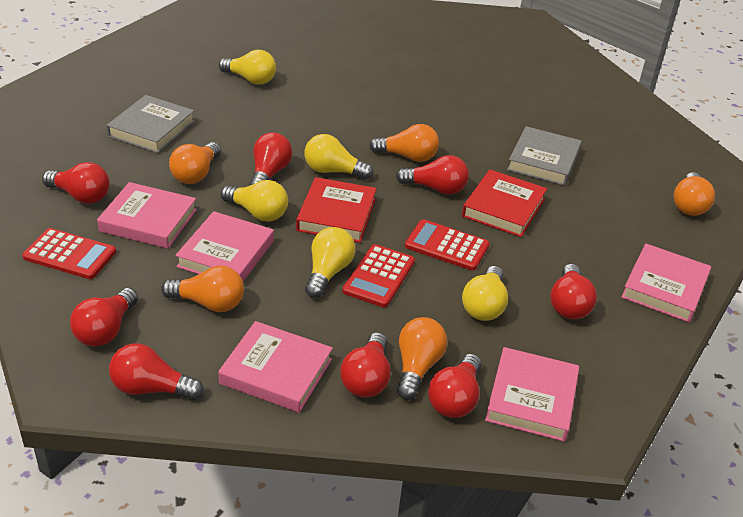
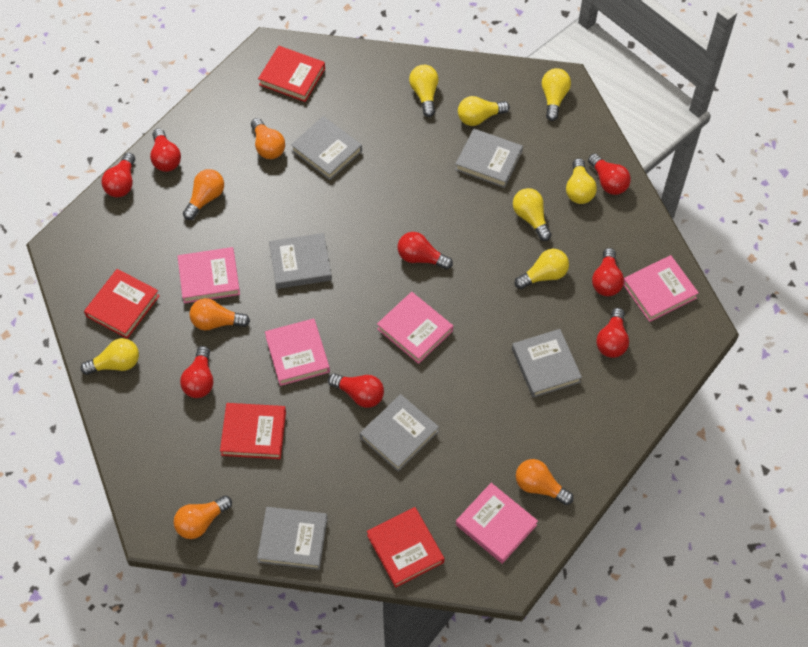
grey book: [106,95,195,153] [507,126,582,186] = 2 -> [257,507,328,570] [269,233,332,289] [291,116,362,180] [360,394,439,471] [455,129,523,188] [512,329,582,398] = 6
red book: [296,177,377,243] [462,170,547,237] = 2 -> [84,269,160,339] [220,403,286,459] [258,46,325,102] [367,507,444,588] = 4
red calculator: [22,228,116,279] [342,244,415,307] [405,219,490,271] = 3 -> none = 0
yellow light bulb: [219,50,276,85] [221,180,288,222] [305,134,373,180] [305,227,355,298] [462,266,508,321] = 5 -> [81,338,139,375] [409,65,439,117] [458,96,510,126] [513,188,551,241] [515,249,569,289] [542,68,571,121] [566,158,597,204] = 7

